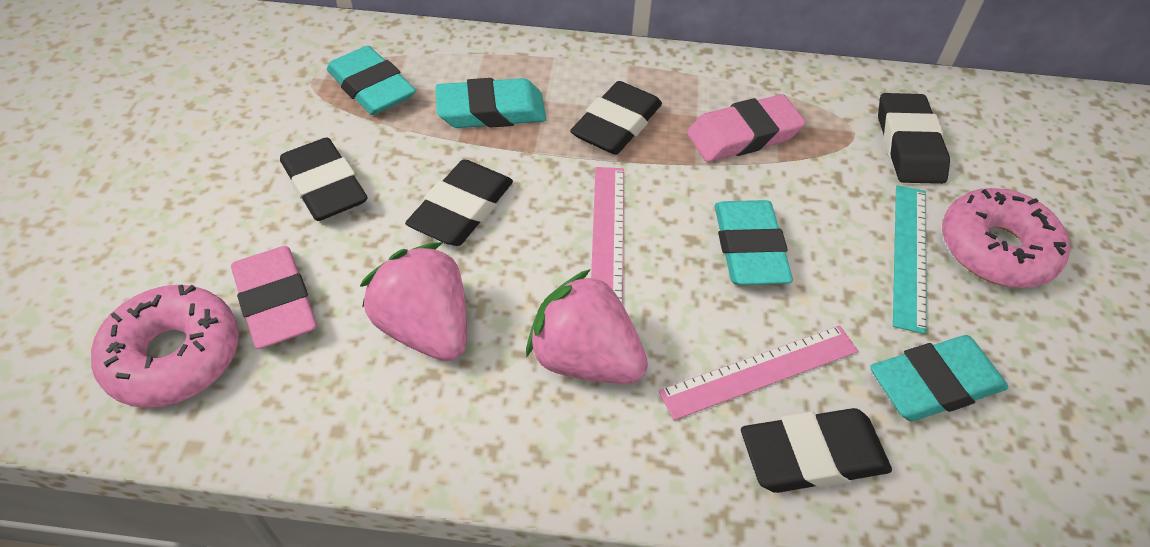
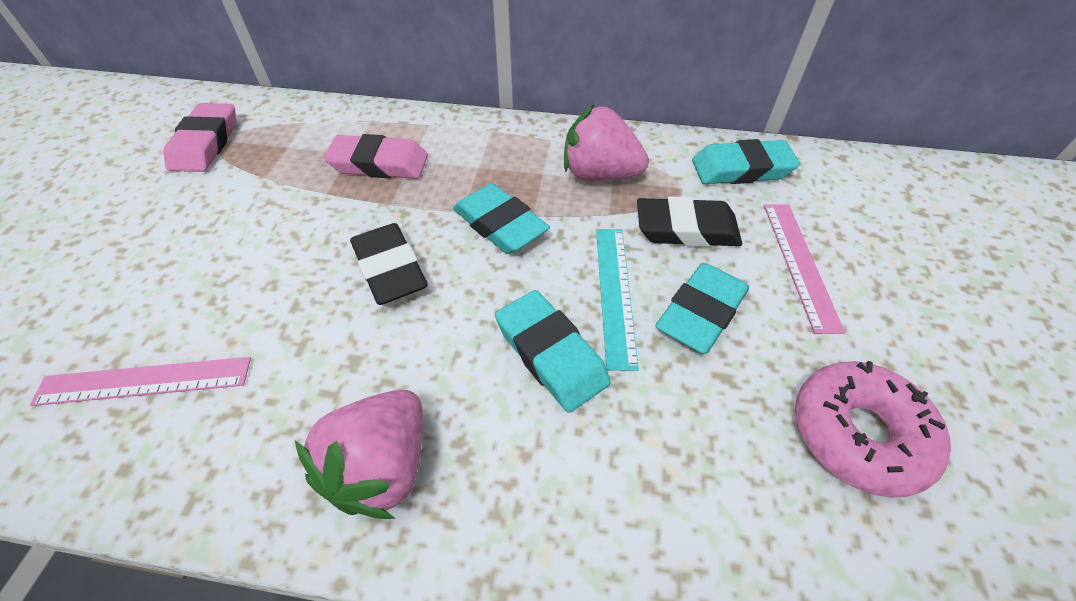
black eraser: [280,137,367,221] [405,159,513,246] [570,81,662,155] [741,408,892,493] [878,93,950,184] = 5 -> [350,223,428,305] [637,196,742,247] = 2
pink donut: [91,285,239,408] [942,188,1070,288] = 2 -> [795,361,951,498] = 1

